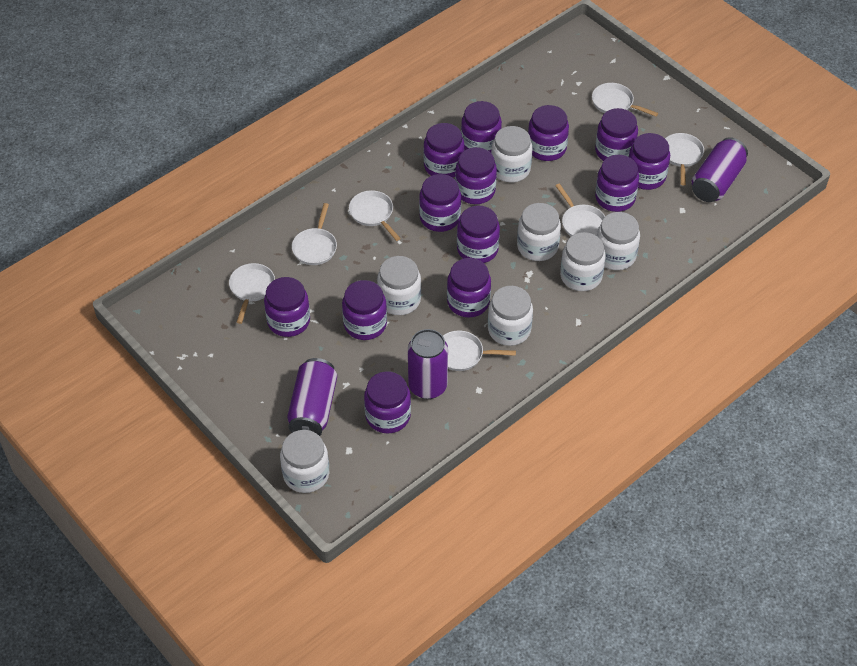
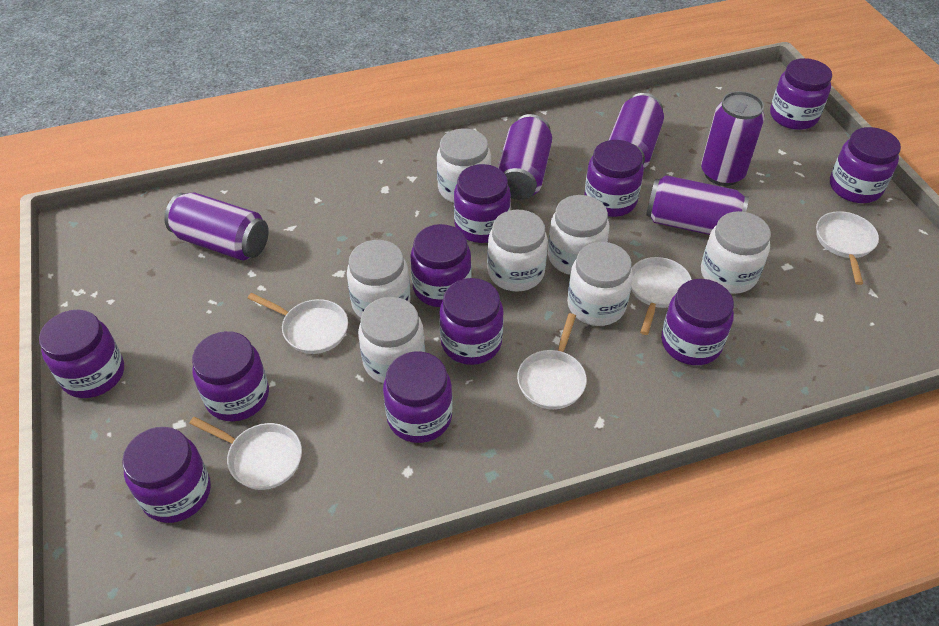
purple can: [287,358,337,436] [408,329,448,399] [692,137,748,202] = 3 -> [165,193,269,260] [498,114,552,200] [609,93,664,168] [646,175,749,235] [701,91,765,186] = 5
purple jar: [264,277,310,337] [342,280,387,340] [364,371,411,433] [419,174,461,232] [423,123,465,178] [447,258,491,318] [455,147,497,204] [457,206,500,263] [461,101,502,153] [528,105,569,161] [595,108,638,161] [595,155,639,212] [628,133,670,190] = 13 -> [39,309,124,398] [122,427,211,523] [192,331,269,422] [383,351,453,443] [410,224,471,307] [439,278,504,365] [454,164,511,243] [584,140,644,217] [661,279,734,365] [770,58,832,130] [830,127,901,203] = 11
white pan: [229,263,275,324] [292,203,337,265] [349,190,401,241] [443,330,516,371] [555,183,605,236] [592,83,658,116] [665,133,704,186] = 7 -> [189,417,302,490] [248,293,348,354] [517,313,587,409] [631,257,692,335] [816,211,879,285] = 5

